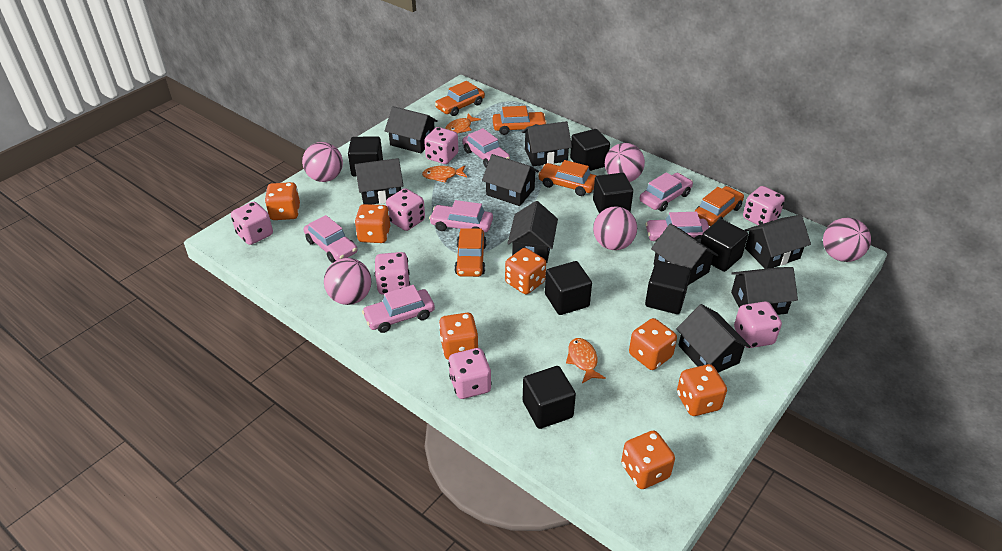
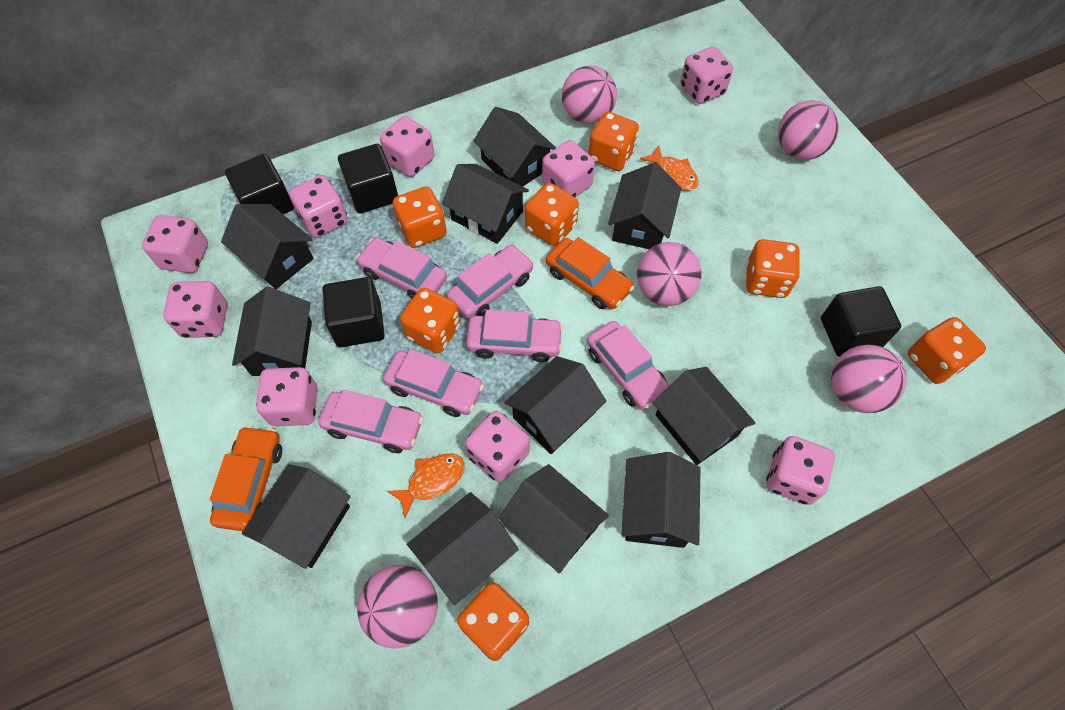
black cube: [348,136,383,176] [523,366,576,429] [545,261,592,315] [570,129,610,171] [593,173,633,213] [645,261,691,314] [701,219,748,272] = 7 -> [225,154,294,214] [323,277,385,347] [338,144,398,213] [821,286,901,357] = 4
black house: [355,158,403,205] [385,106,438,153] [482,154,539,206] [507,201,558,263] [522,121,572,166] [651,223,718,285] [676,304,751,373] [731,267,798,315] [745,215,811,269] = 9 -> [221,204,314,289] [232,287,312,376] [242,464,351,569] [407,492,519,605] [442,164,529,244] [473,107,556,187] [499,464,609,573] [504,356,607,454] [608,162,681,249] [621,452,700,548] [653,367,755,465] = 11
orange car: [435,81,485,116] [454,228,486,277] [492,106,547,135] [538,160,596,196] [694,186,744,226] = 5 -> [210,426,282,531] [546,237,635,309] = 2
orange fish: [422,165,467,183] [445,113,481,134] [566,338,606,383] = 3 -> [387,453,465,518] [640,145,698,191] = 2
pink dice: [231,202,273,245] [375,252,410,295] [386,188,425,231] [424,127,459,164] [448,348,492,399] [734,301,782,348] [743,186,785,225] = 7 -> [142,215,208,273] [163,281,227,338] [256,367,318,426] [289,175,348,238] [380,116,435,177] [465,411,530,482] [542,140,595,197] [680,47,733,104] [766,436,835,505] = 9

